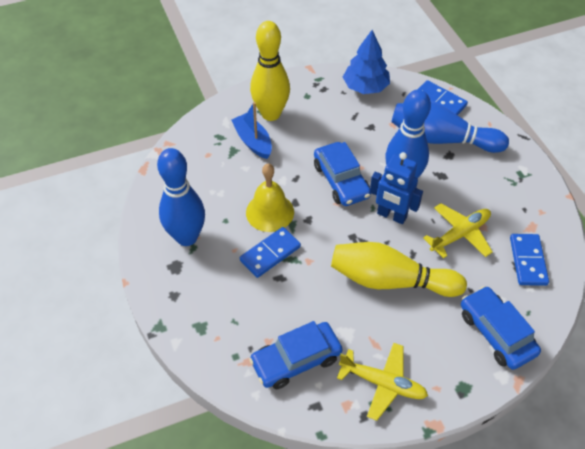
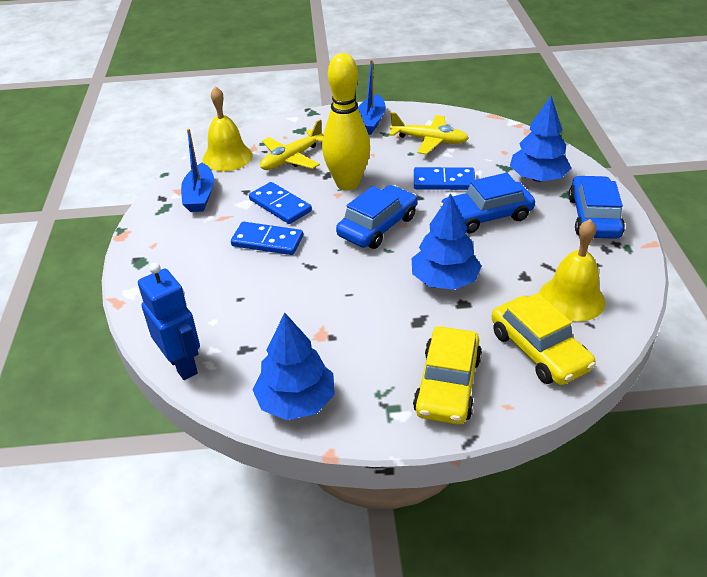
blue boat: [231,102,272,159] = 1 -> [181,129,214,212] [358,59,386,135] = 2
blue bowling pin: [157,148,205,246] [386,90,431,179] [391,102,509,153] = 3 -> none = 0
blue tree: [343,30,390,94] = 1 -> [252,313,335,420] [412,193,482,290] [510,96,571,182] = 3
yellow bell: [246,163,294,232] = 1 -> [202,86,253,171] [539,219,605,322] = 2
yellow bowling pin: [250,21,290,121] [331,242,467,297] = 2 -> [322,53,370,191] = 1
yellow car: none = 0 -> [413,327,482,425] [491,293,596,385] = 2

